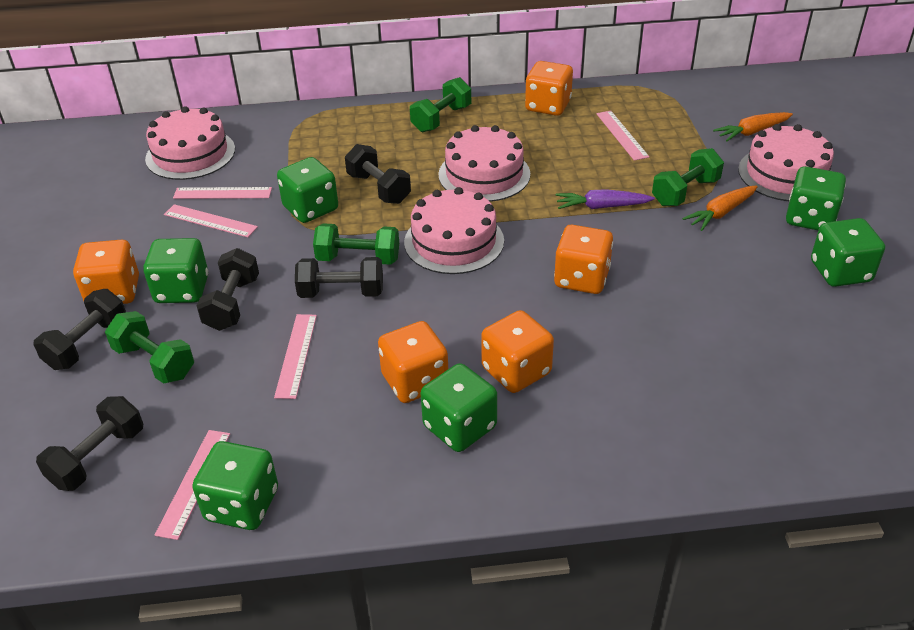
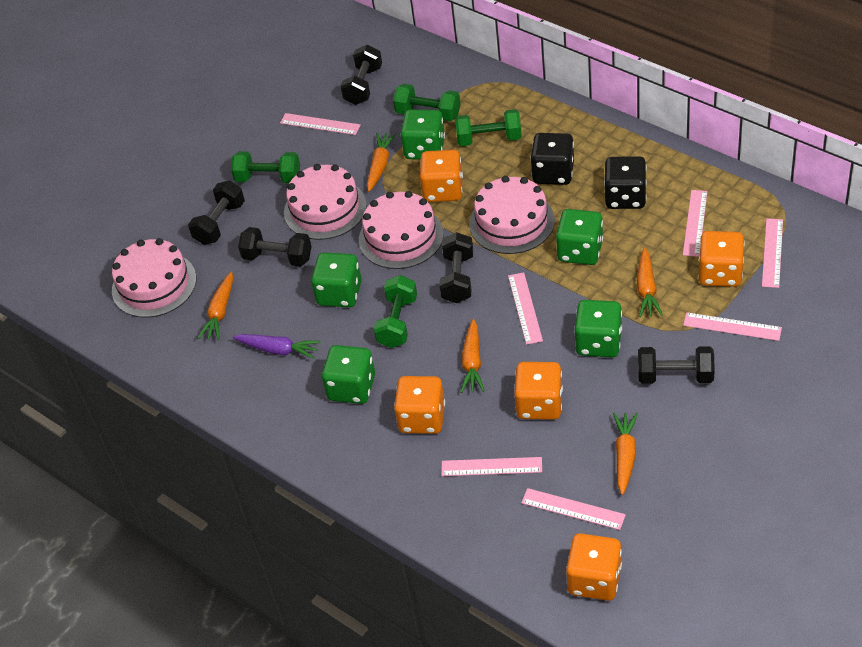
black dice: none = 0 -> [530,133,574,185] [604,156,647,209] = 2
green dice: [143,238,208,303] [192,441,278,530] [277,157,338,223] [421,363,497,452] [786,166,846,230] [811,218,885,287] = 6 -> [311,252,362,307] [322,345,375,404] [401,109,445,160] [556,209,603,265] [575,300,622,357] = 5
orange carrot: [682,185,758,231] [713,112,793,142] = 2 -> [198,272,233,340] [367,132,397,192] [461,319,485,393] [613,412,638,495] [637,247,663,317] = 5
pink ruler: [155,430,230,540] [164,204,258,237] [173,187,272,199] [274,314,317,399] [596,111,649,161] = 5 -> [280,113,361,135] [441,457,542,476] [508,272,543,345] [521,488,626,530] [683,190,708,257] [683,312,782,341] [762,218,783,288] = 7

